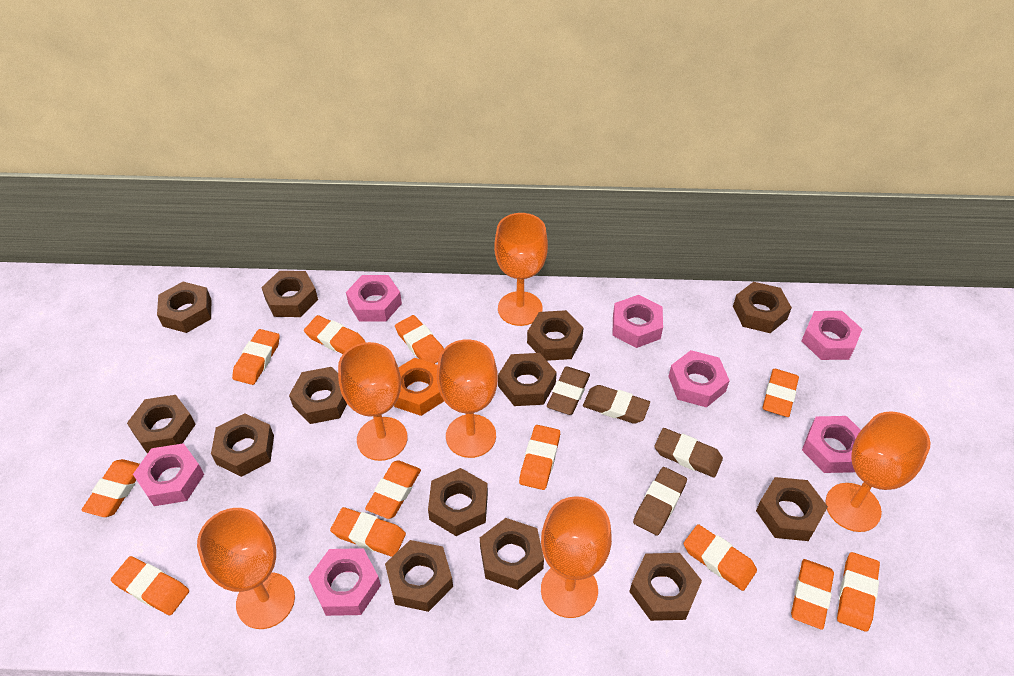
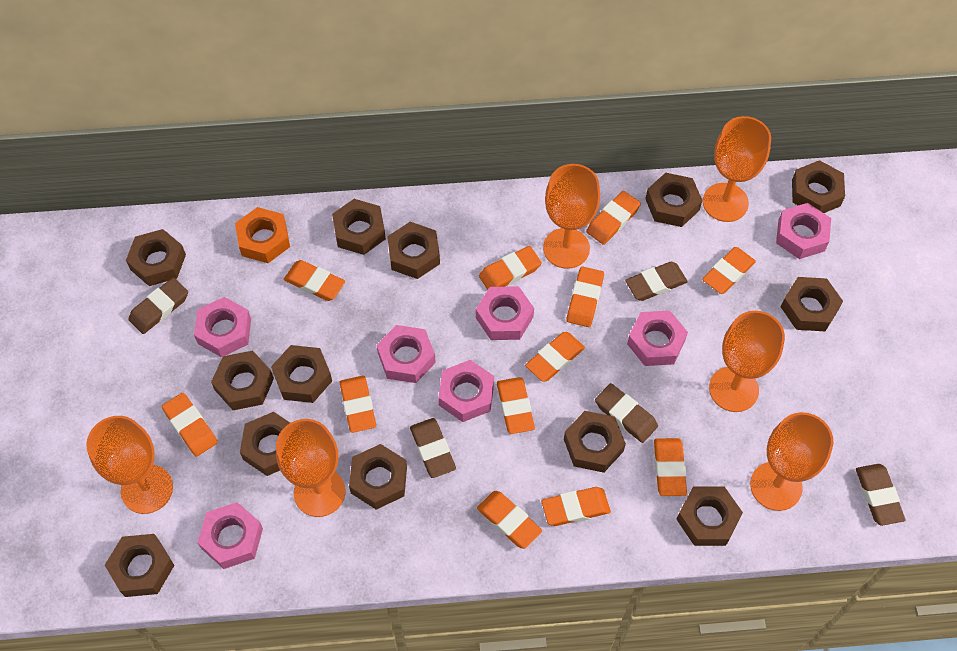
brown eraser: [547,367,590,415] [583,385,650,424] [633,467,687,536] [654,428,723,478] = 4 -> [128,277,188,334] [410,418,456,478] [595,383,658,443] [625,262,688,301] [856,464,905,526] = 5

